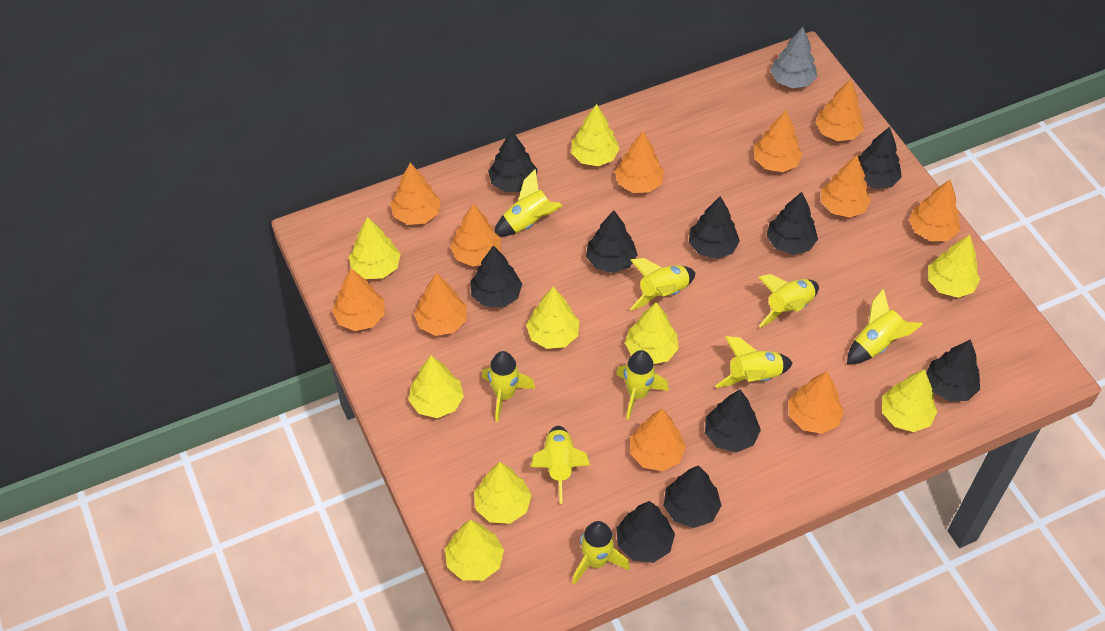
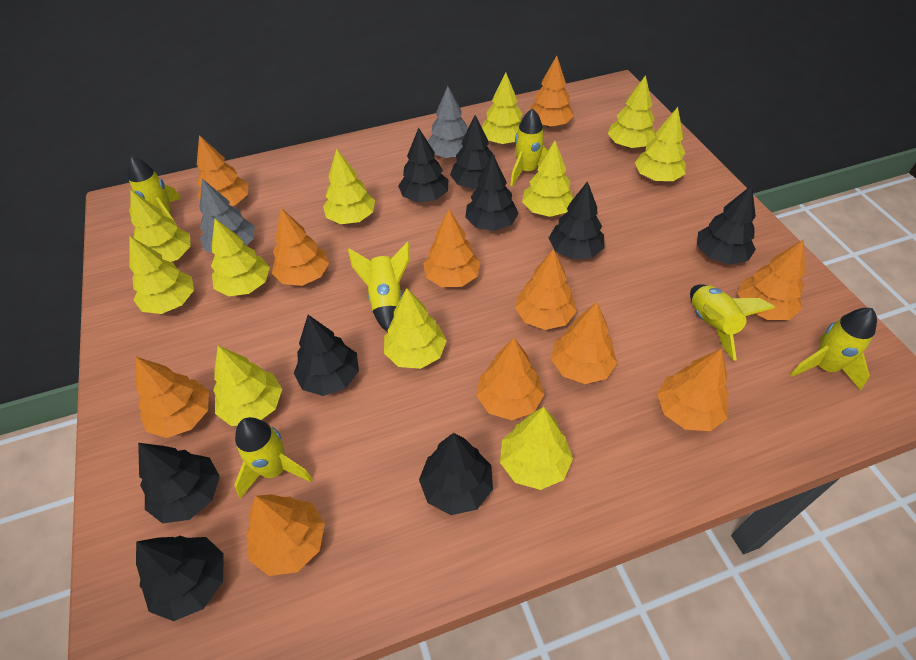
black tree: [470,245,522,308] [488,130,538,192] [586,210,638,273] [616,501,675,563] [663,465,722,528] [689,196,740,259] [705,390,761,452] [767,192,818,255] [858,127,902,189] [926,339,980,402] = 10 -> [136,536,224,621] [138,443,220,524] [294,315,359,396] [398,128,448,203] [419,433,493,515] [450,115,495,189] [465,154,519,231] [549,181,605,259] [697,185,756,265] = 9
grey tree: [770,27,817,88] = 1 -> [199,179,255,253] [428,86,468,158] = 2
yellow rocket: [482,351,535,422] [495,169,562,237] [531,426,590,504] [572,521,630,585] [616,350,669,420] [630,258,695,311] [715,336,793,388] [758,274,819,328] [847,288,923,364] = 9 -> [127,156,181,226] [234,417,313,498] [348,242,409,332] [510,108,548,186] [690,284,775,361] [790,308,877,391] = 6
yellow tree: [349,217,401,279] [409,355,464,418] [445,520,504,581] [474,462,532,524] [526,286,579,349] [571,104,620,166] [625,302,679,364] [882,369,937,432] [928,235,980,298] = 9 -> [129,236,194,314] [131,190,191,262] [211,219,270,296] [213,346,282,426] [323,148,375,224] [384,288,447,369] [482,72,522,144] [500,407,573,490] [522,141,574,217] [608,75,656,148] [635,107,686,181] = 11

